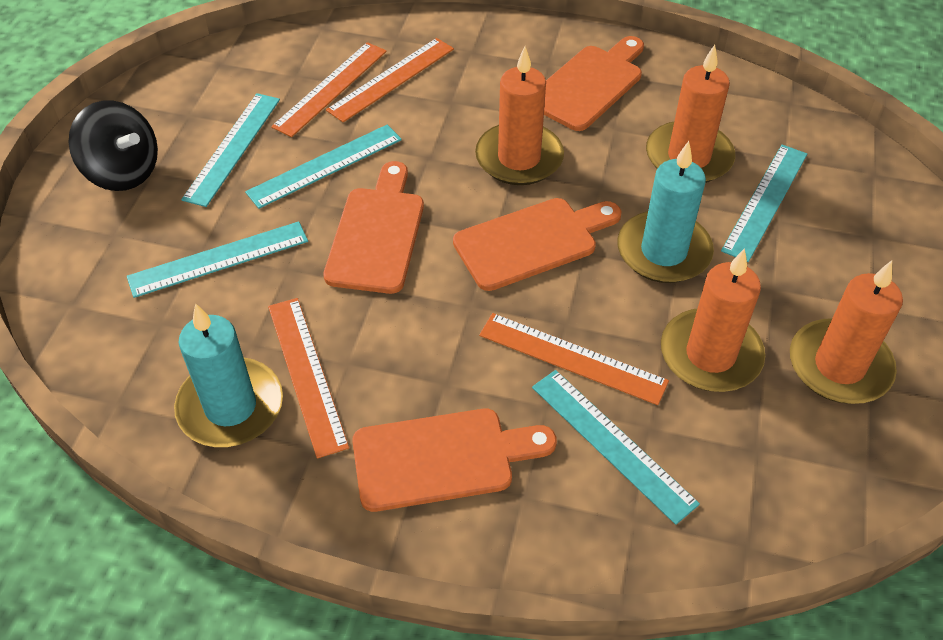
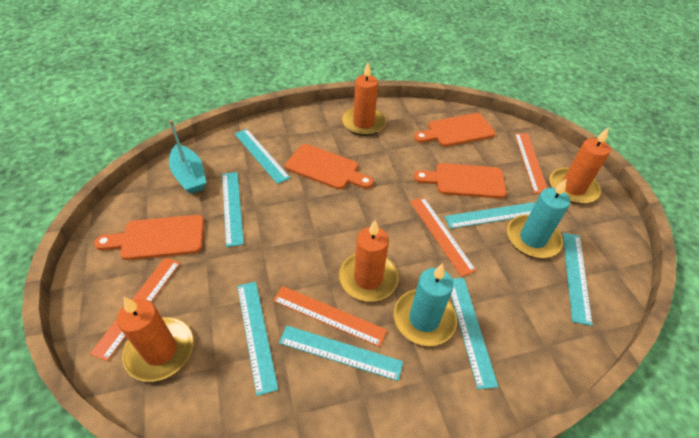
black spinning top: [69,100,158,191] = 1 -> none = 0
turquoise boat: none = 0 -> [169,120,206,194] = 1
turquoise ruler: [127,221,308,298] [181,93,280,207] [245,125,402,209] [532,370,700,525] [721,144,807,262] = 5 -> [222,172,244,247] [235,129,291,184] [237,282,278,396] [279,325,403,381] [444,202,535,229] [451,278,498,389] [563,233,592,326] = 7

